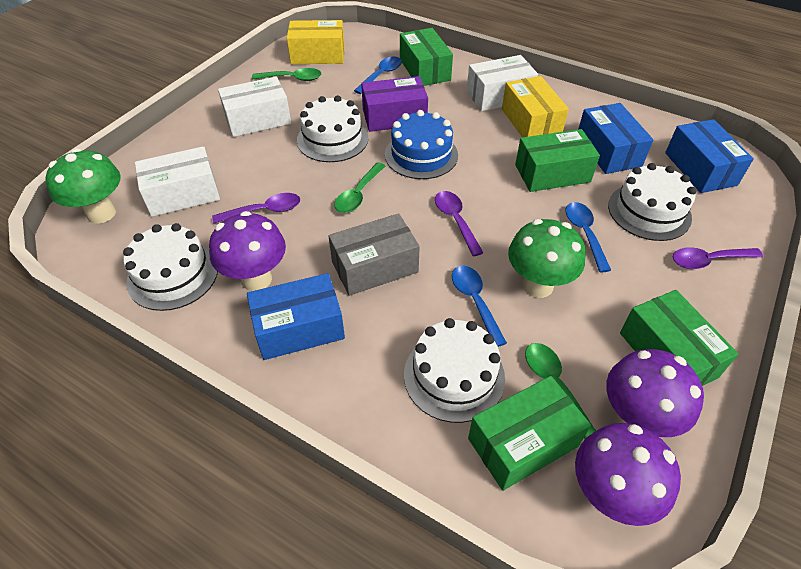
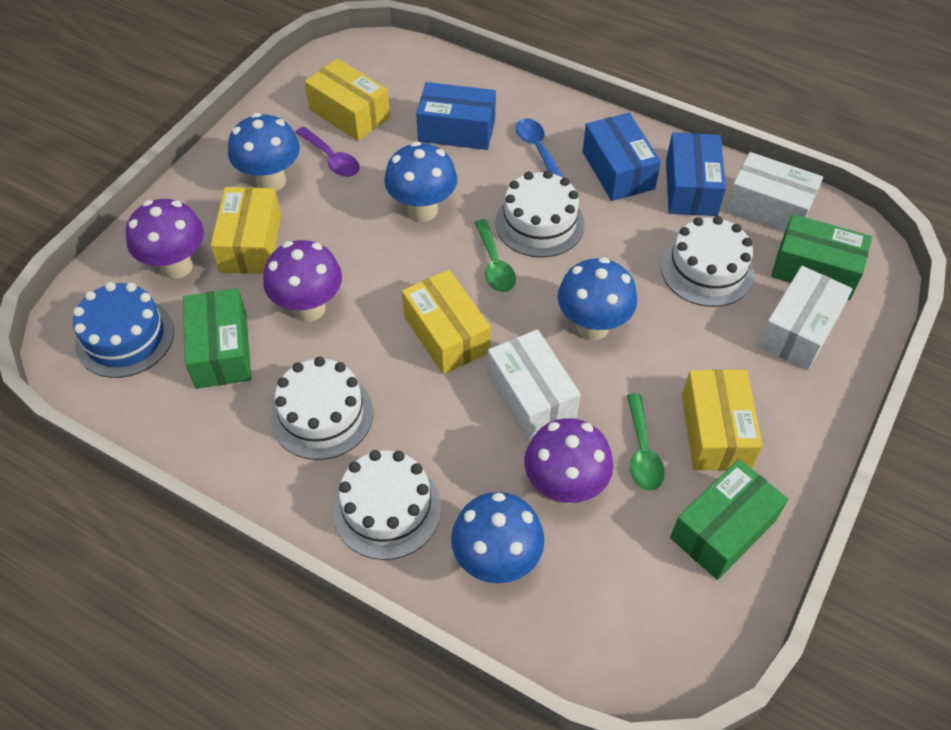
blue mushroom: none = 0 -> [228,113,300,191] [384,141,457,222] [451,492,545,583] [557,257,637,340] = 4
blue spoon: [354,57,402,94] [452,266,507,347] [566,202,611,272] = 3 -> [516,118,564,178] = 1
green box: [400,28,453,86] [468,376,591,491] [515,129,600,192] [620,290,739,386] = 4 -> [183,288,251,389] [670,459,788,580] [771,214,872,300] = 3
green mushroom: [45,149,121,223] [508,219,585,298] = 2 -> none = 0
green spoon: [252,68,321,81] [334,162,385,213] [525,343,596,439] = 3 -> [475,219,516,292] [627,394,665,491] = 2
grey box: [328,213,420,296] = 1 -> none = 0
purple box: [361,76,428,132] = 1 -> none = 0
purple spoon: [212,193,300,224] [435,191,484,256] [673,247,763,269] = 3 -> [295,127,360,177] = 1
yellow box: [287,20,345,64] [502,76,569,137] = 2 -> [210,187,281,274] [304,58,390,141] [402,270,491,374] [682,369,763,470] = 4

